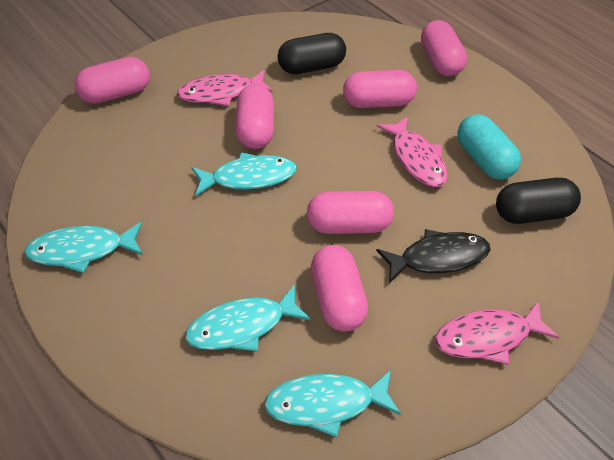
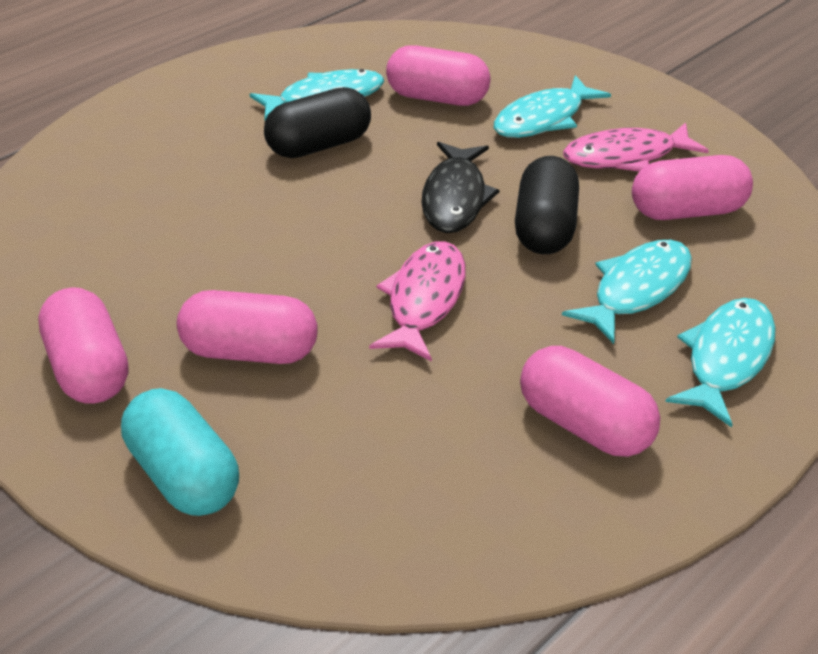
pink capsule: [75,57,150,104] [236,84,274,149] [307,191,394,234] [311,245,368,332] [343,70,417,108] [421,20,467,76] = 6 -> [38,287,129,404] [177,290,318,364] [386,45,491,106] [520,346,660,457] [632,155,753,220] = 5
pink fish: [177,70,273,106] [377,116,448,187] [435,300,559,365] = 3 -> [369,241,466,362] [563,123,709,172] = 2

